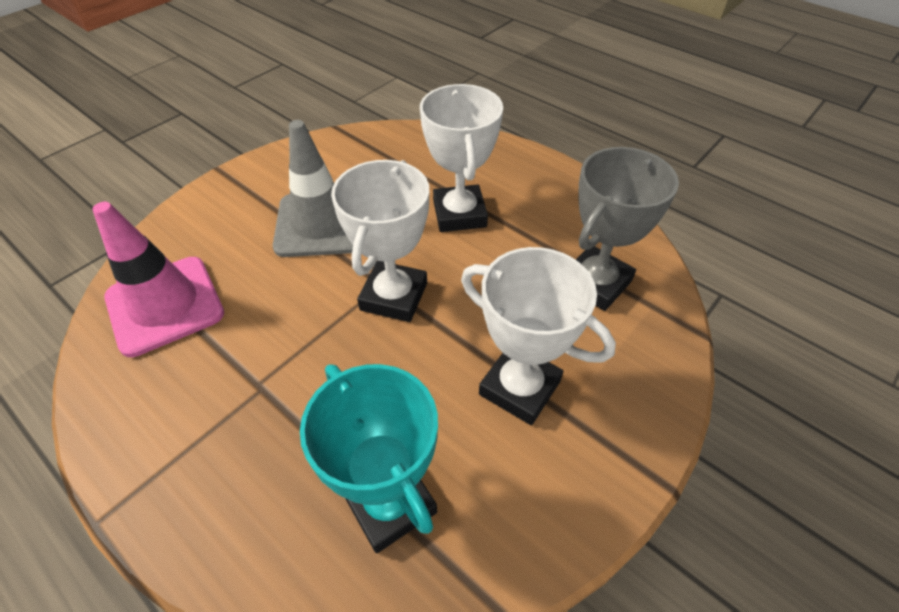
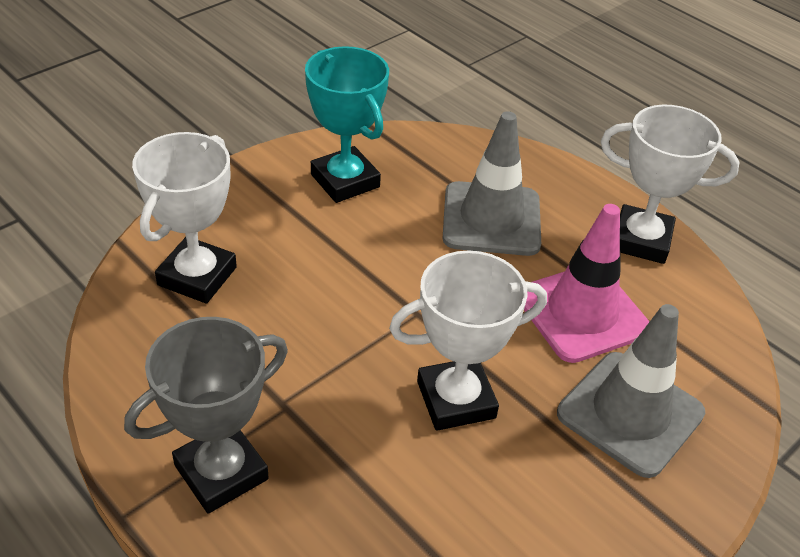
grey traffic cone: [273,120,353,257] = 1 -> [442,111,541,256] [557,304,705,478] = 2

